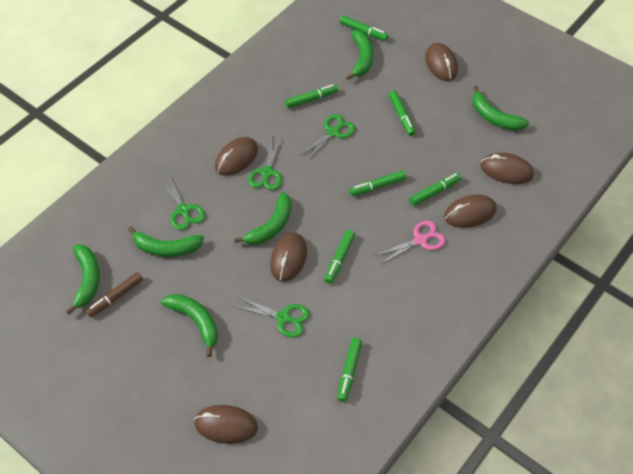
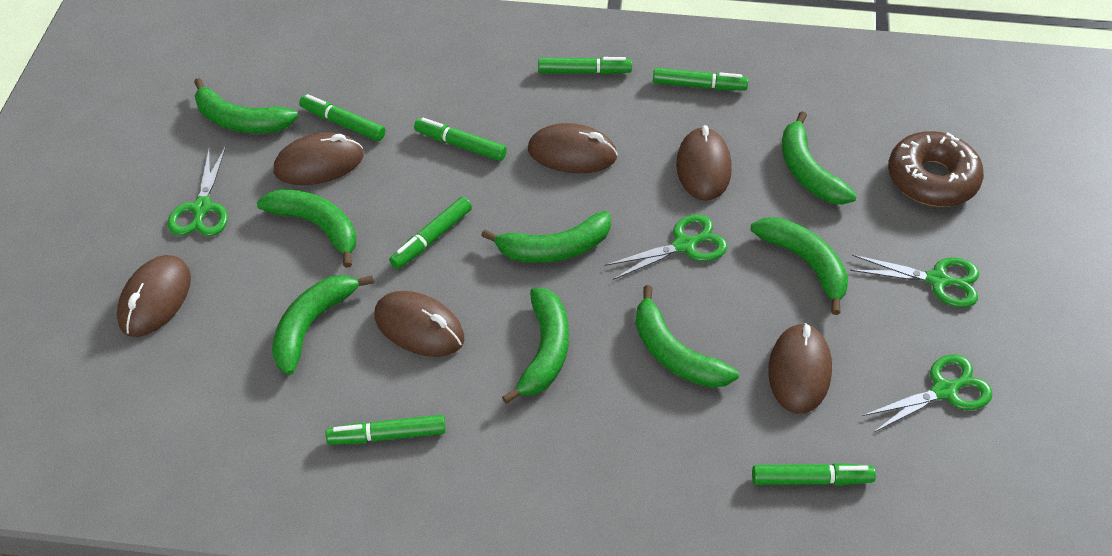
brown donut: none = 0 -> [888,131,984,207] = 1
brown marker: [86,272,143,317] = 1 -> none = 0
green banana: [66,245,100,315] [128,226,204,257] [161,294,218,357] [234,192,292,245] [346,30,373,80] [472,86,529,131] = 6 -> [194,78,298,133] [257,189,356,268] [272,275,374,375] [481,211,611,263] [502,287,569,404] [635,285,739,388] [751,217,848,315] [782,111,857,205] = 8
pink scissors: [375,221,446,264] = 1 -> none = 0

